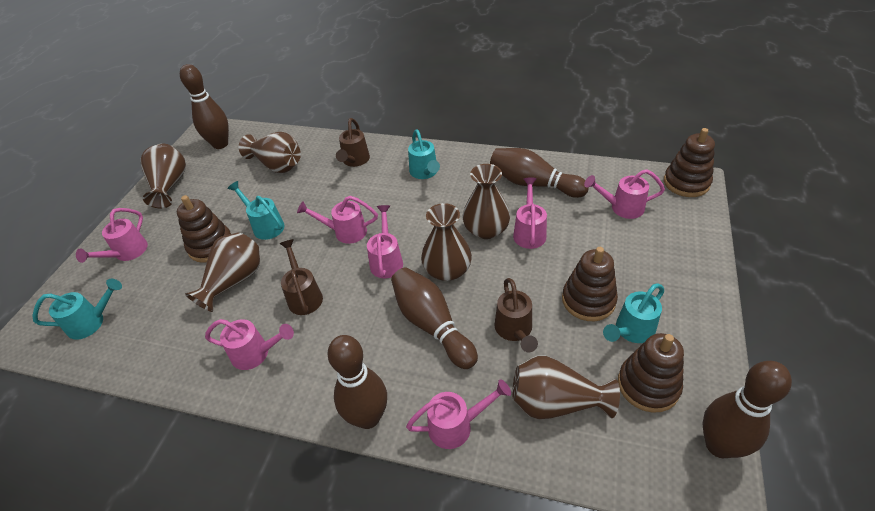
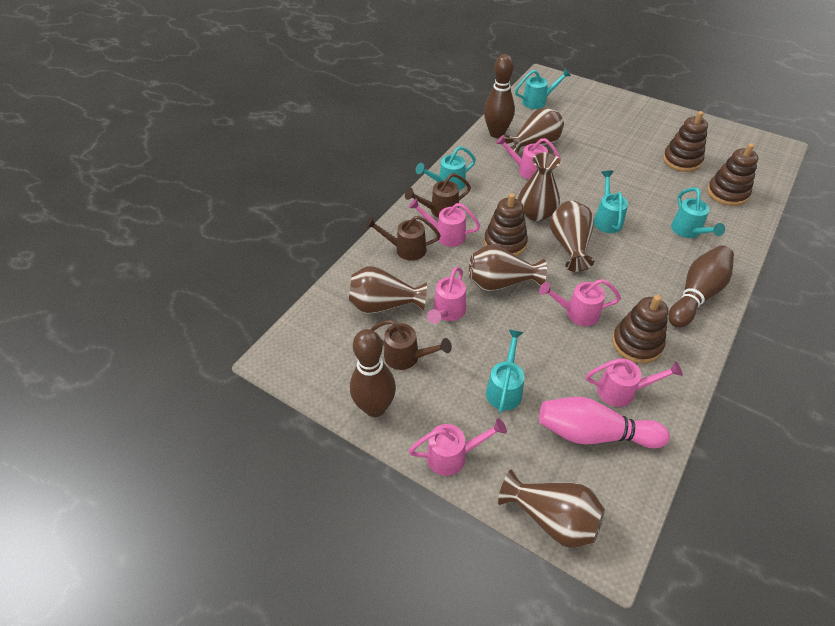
brown bowling pin: [180,64,229,149] [327,335,387,429] [391,267,478,369] [490,148,589,198] [702,361,792,458] = 5 -> [350,329,396,417] [484,54,515,138] [668,245,734,328] = 3
pink bowling pin: none = 0 -> [539,397,670,448] = 1
pink watering can: [76,208,148,263] [205,319,294,370] [297,196,378,244] [367,205,403,278] [406,379,511,449] [513,178,547,249] [584,169,665,219] = 7 -> [409,198,480,247] [409,418,507,476] [427,267,466,324] [496,135,561,179] [539,279,621,326] [586,358,683,407] = 6
turquoise watering can: [32,279,122,340] [227,181,285,240] [408,130,440,179] [603,283,664,343] = 4 -> [416,146,476,190] [486,330,524,413] [515,69,571,109] [594,170,628,233] [671,187,725,238] = 5

